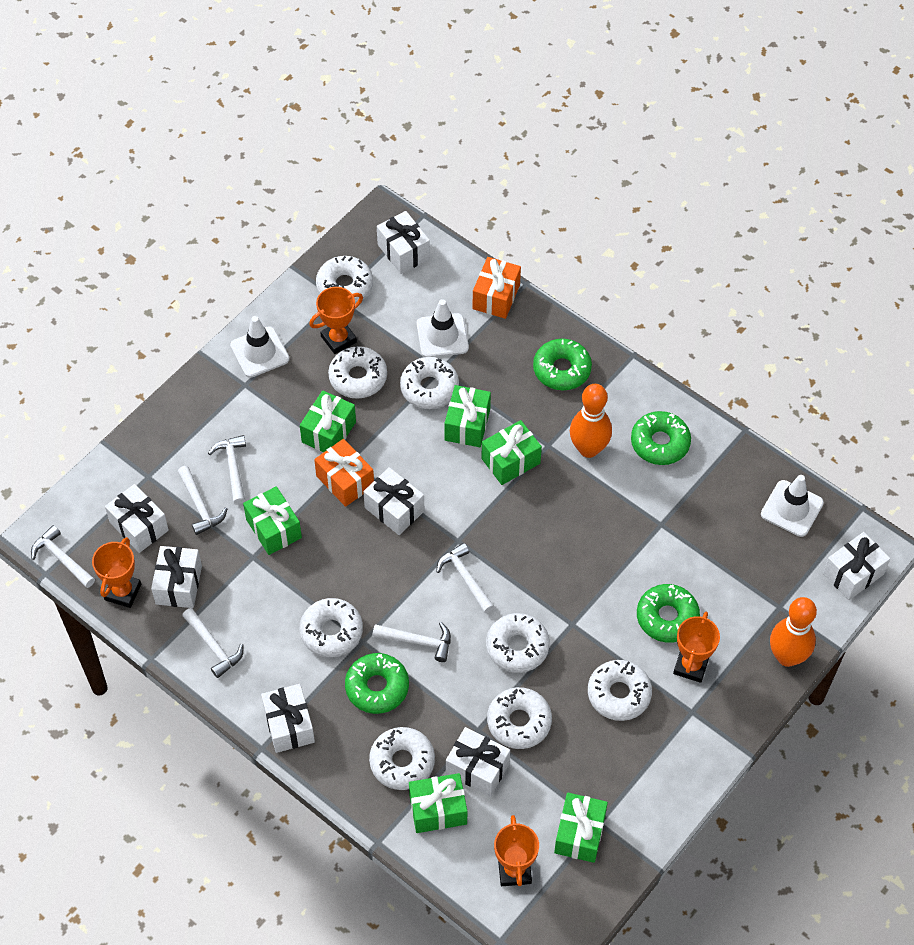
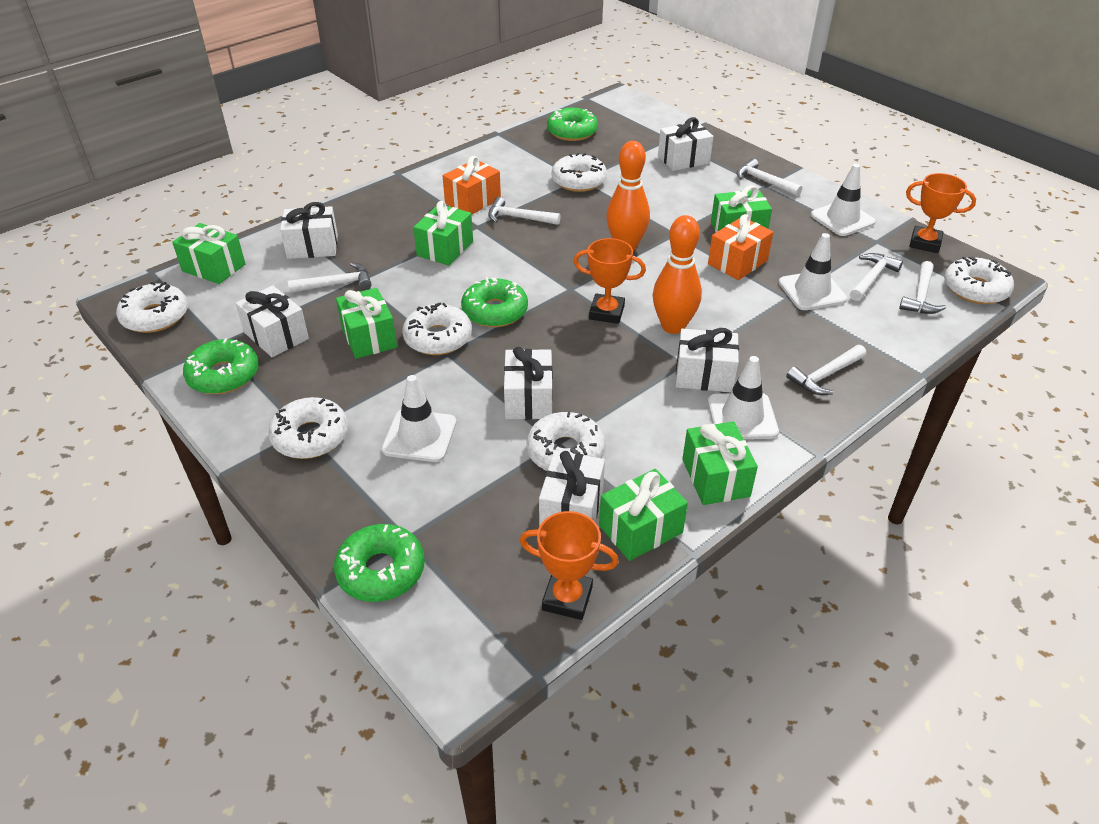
orange trophy: [92,537,141,608] [309,287,363,354] [494,815,539,886] [673,612,720,683] = 4 -> [520,511,619,620] [573,238,646,324] [906,173,976,253] = 3
white donut: [300,598,363,657] [316,256,373,303] [328,346,387,399] [369,727,435,790] [400,357,459,409] [486,613,550,673] [487,687,552,749] [588,660,652,721] = 8 -> [116,282,188,333] [268,397,348,459] [402,302,472,355] [526,411,605,471] [551,153,607,192] [944,256,1014,304] = 6
white gift: [105,484,169,553] [151,546,202,608] [261,684,315,753] [363,467,424,535] [377,211,430,274] [446,727,510,797] [823,532,890,600] = 7 -> [235,285,309,357] [280,202,338,259] [504,347,553,420] [539,451,605,527] [658,117,714,171] [676,328,739,393] = 6
white traffic cone: [230,316,289,378] [417,299,469,357] [761,475,824,537] = 3 -> [382,375,456,462] [708,356,779,439] [779,233,847,310] [811,164,876,236] = 4

